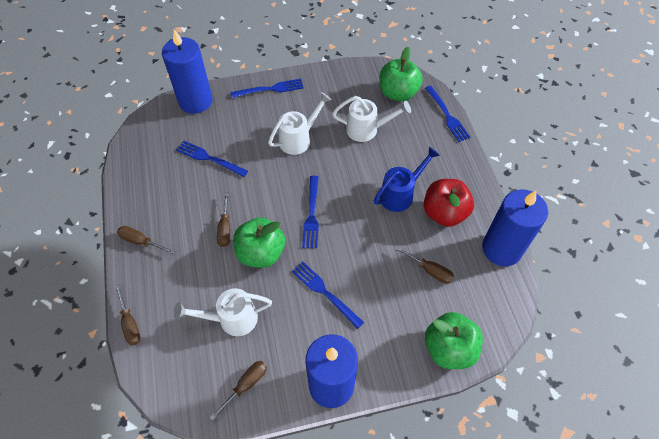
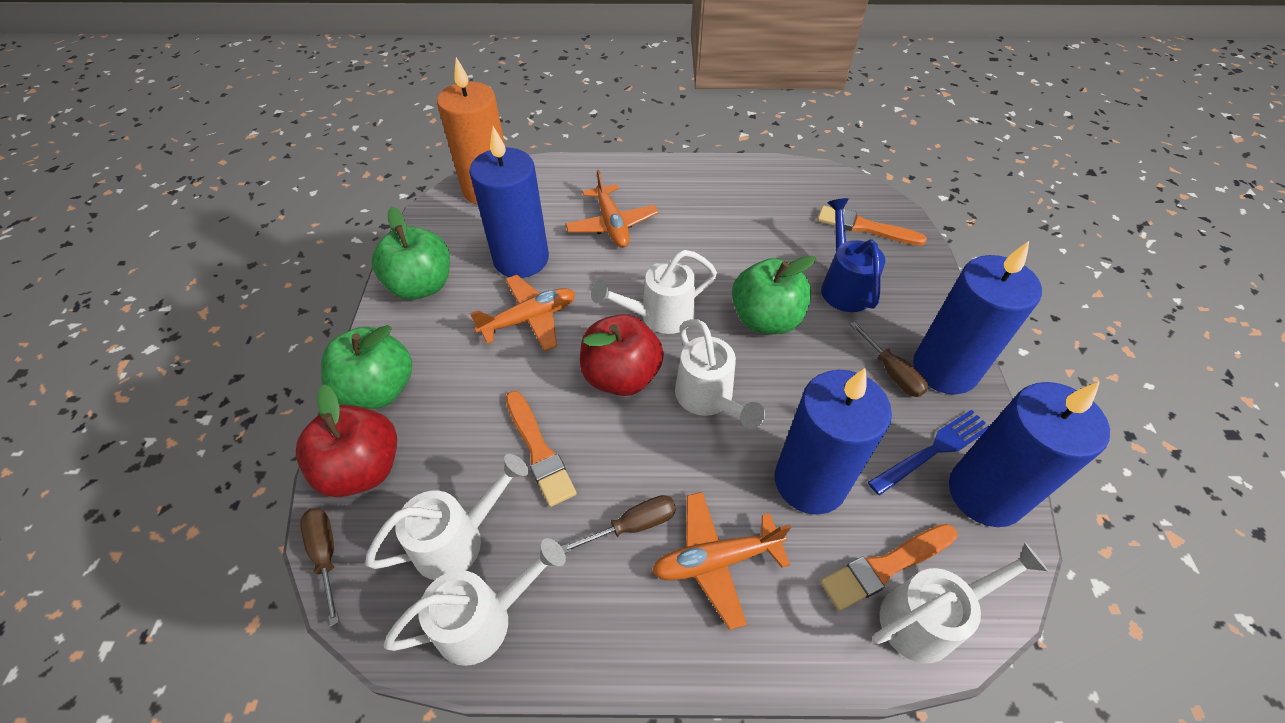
blue candle: [162,29,212,114] [306,334,358,408] [482,189,548,266] = 3 -> [469,126,549,278] [775,368,892,515] [913,241,1042,394] [949,382,1110,527] = 4
blue fork: [176,141,248,177] [231,79,304,98] [292,262,364,329] [302,176,319,248] [425,86,471,142] = 5 -> [868,410,989,495] = 1
brown screwdriver: [115,284,140,346] [117,226,174,254] [209,361,267,421] [217,192,230,247] [395,246,454,284] = 5 -> [300,507,339,626] [561,495,676,553] [850,322,928,397] = 3
orange brush: none = 0 -> [505,391,577,507] [817,206,927,246] [821,524,958,611] = 3
orange candle: none = 0 -> [437,57,506,204] = 1
orange plane: none = 0 -> [470,275,575,351] [565,170,658,248] [652,492,791,630] = 3
red apple: [424,179,474,227] = 1 -> [296,385,397,497] [580,314,664,396] = 2
white watering can: [174,288,272,336] [268,92,332,155] [332,96,411,142] = 3 -> [365,454,529,580] [384,538,566,666] [591,250,717,334] [675,319,765,429] [872,543,1048,663] = 5

